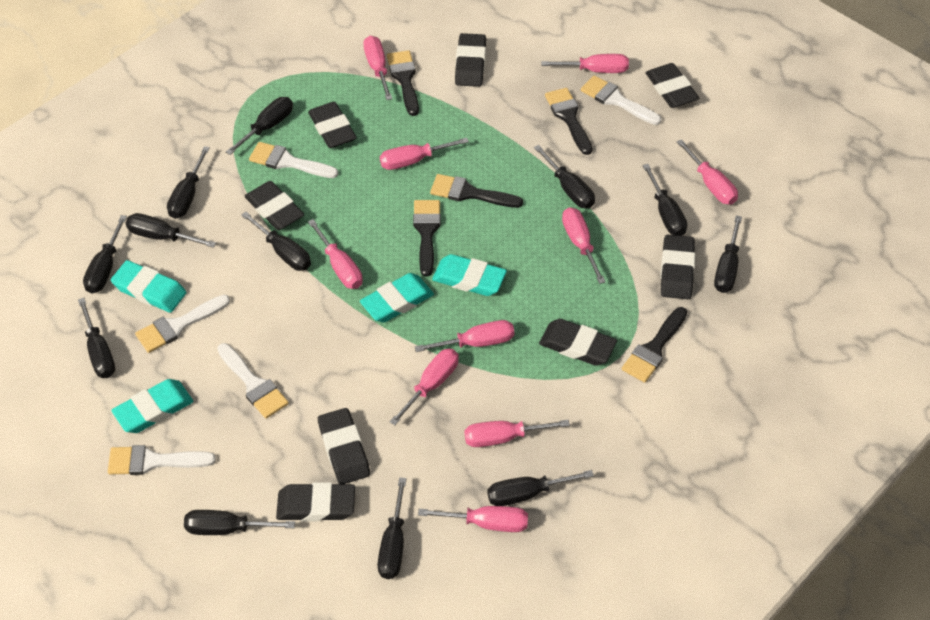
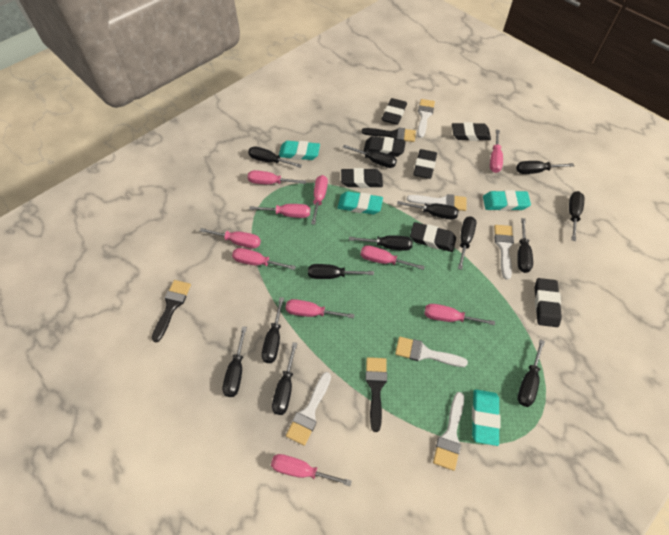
black brush: [387,50,419,116] [413,200,441,276] [430,174,523,208] [545,88,593,155] [622,307,687,383] = 5 -> [151,280,191,342] [362,128,416,142] [366,357,387,432] = 3
black eraser: [245,181,304,230] [276,482,355,522] [308,102,357,148] [318,408,370,484] [455,33,486,87] [539,319,617,366] [646,63,699,108] [661,235,695,299] = 8 -> [341,168,383,188] [364,136,406,157] [382,98,407,125] [410,222,456,252] [413,149,437,179] [452,122,491,141] [535,278,562,327] = 7
black screwdriver: [78,298,115,378] [83,215,127,293] [126,213,216,248] [167,146,210,219] [184,510,295,535] [226,97,293,155] [241,212,311,271] [378,477,406,579] [487,470,594,506] [534,145,595,208] [642,164,687,236] [714,215,742,293] = 12 -> [223,326,247,397] [248,146,302,168] [262,297,284,363] [272,342,297,415] [308,264,374,279] [343,145,397,168] [349,235,413,251] [397,201,459,220] [458,216,476,270] [516,161,574,174] [517,218,533,273] [518,339,545,407] [569,191,584,241] = 13
white brush: [108,445,216,475] [135,295,230,353] [217,343,289,418] [249,142,338,178] [581,75,661,125] = 5 -> [286,372,331,446] [395,337,468,367] [407,194,466,211] [417,99,435,138] [433,392,464,471] [494,225,514,280] = 6

